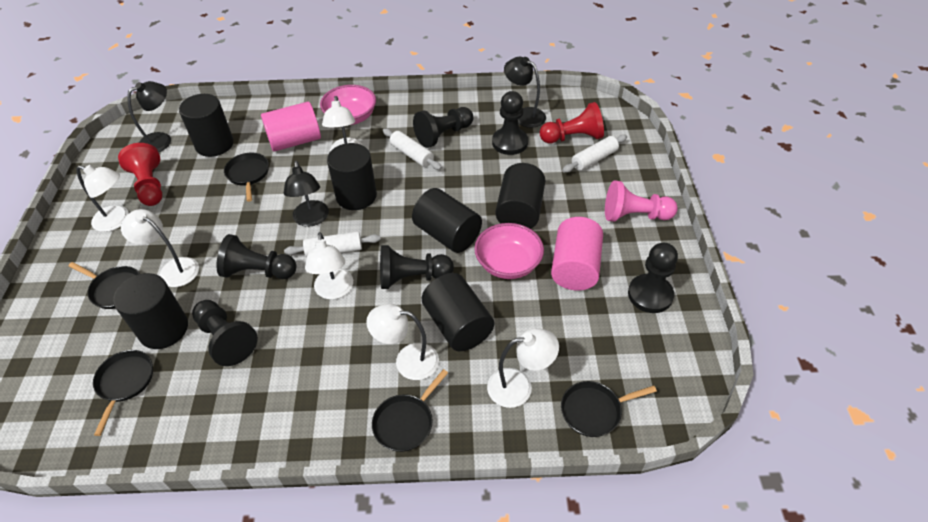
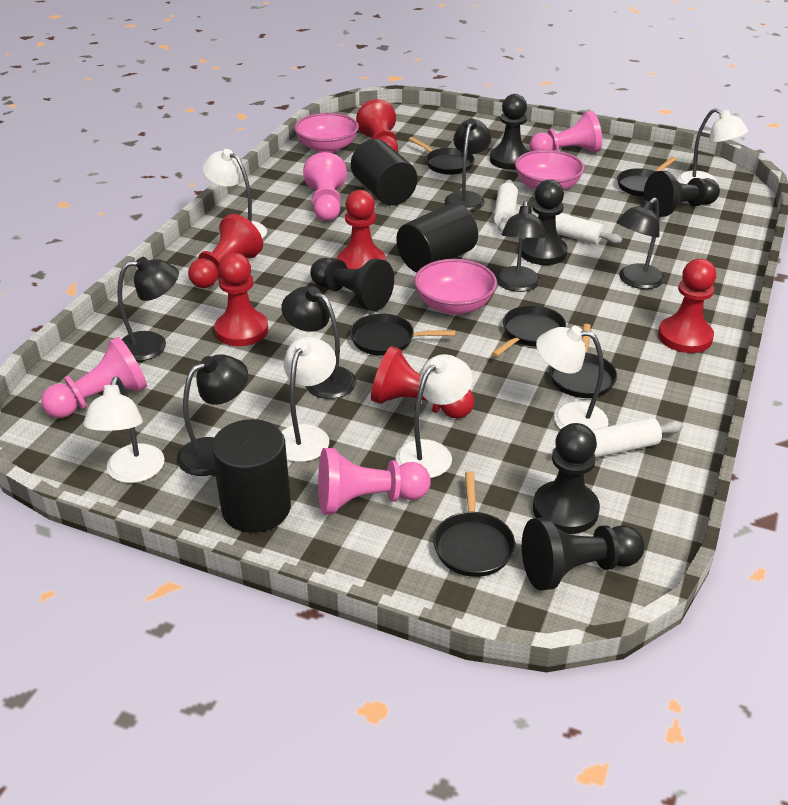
black cylinder: [113,273,188,349] [179,94,234,157] [327,143,377,210] [412,188,482,253] [421,273,494,351] [496,163,545,229] = 6 -> [211,419,291,533] [351,139,417,205] [396,203,478,272] = 3
black lamp: [127,81,171,152] [284,161,329,227] [504,57,546,128] = 3 -> [117,257,179,361] [177,354,248,476] [281,286,357,399] [445,118,491,211] [496,200,546,292] [617,198,665,289] = 6
black pan: [68,262,140,309] [93,350,153,436] [224,153,269,202] [372,369,448,452] [561,381,657,437] = 5 -> [350,314,456,356] [409,137,475,175] [433,471,515,577] [492,305,566,357] [549,324,617,398] [617,157,676,197] = 6
pink bowl: [320,85,376,125] [474,223,544,279] = 2 -> [294,113,359,153] [414,259,497,315] [515,150,584,190] = 3
pink cylinder: [261,102,321,152] [551,217,603,290] = 2 -> none = 0
pink pawn: [605,180,678,222] = 1 -> [41,337,147,418] [303,152,347,221] [318,448,431,514] [530,111,602,153] = 4
red pawn: [118,143,162,206] [540,102,604,143] = 2 -> [188,214,263,288] [215,253,268,346] [337,190,385,269] [356,99,398,152] [371,346,474,419] [658,259,716,353] = 6

